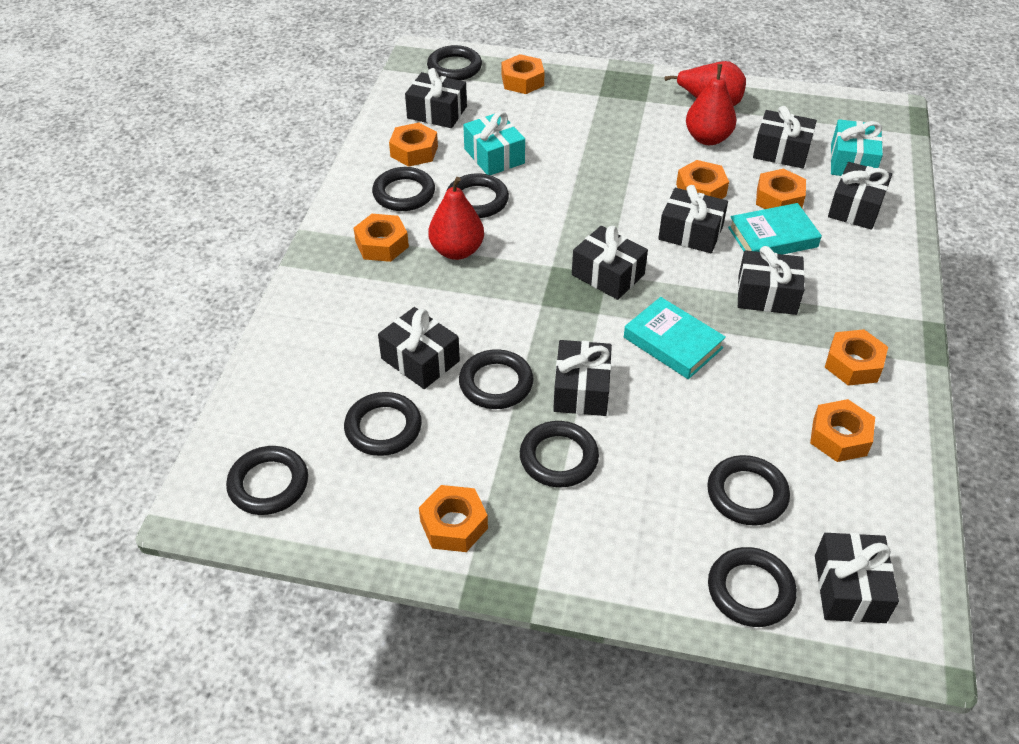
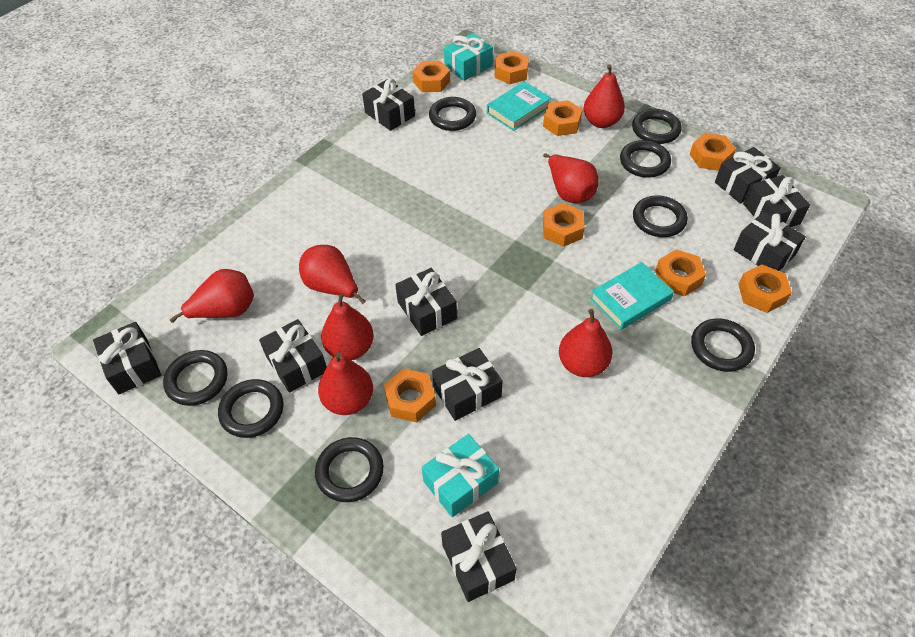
black ring: [226,446,308,515] [344,392,422,456] [372,167,435,211] [427,45,482,81] [447,173,509,218] [459,349,533,409] [520,421,599,487] [707,455,790,526] [708,547,797,627] = 9 -> [163,350,227,406] [218,379,284,438] [315,437,384,502] [429,97,476,131] [620,140,671,178] [632,109,682,144] [633,195,688,237] [691,318,755,372] = 8
red pear: [428,177,484,260] [665,61,746,106] [686,64,737,145] = 3 -> [170,269,254,323] [299,245,366,304] [318,352,373,415] [321,293,374,360] [543,153,598,203] [559,309,612,377] [584,64,625,128] = 7

